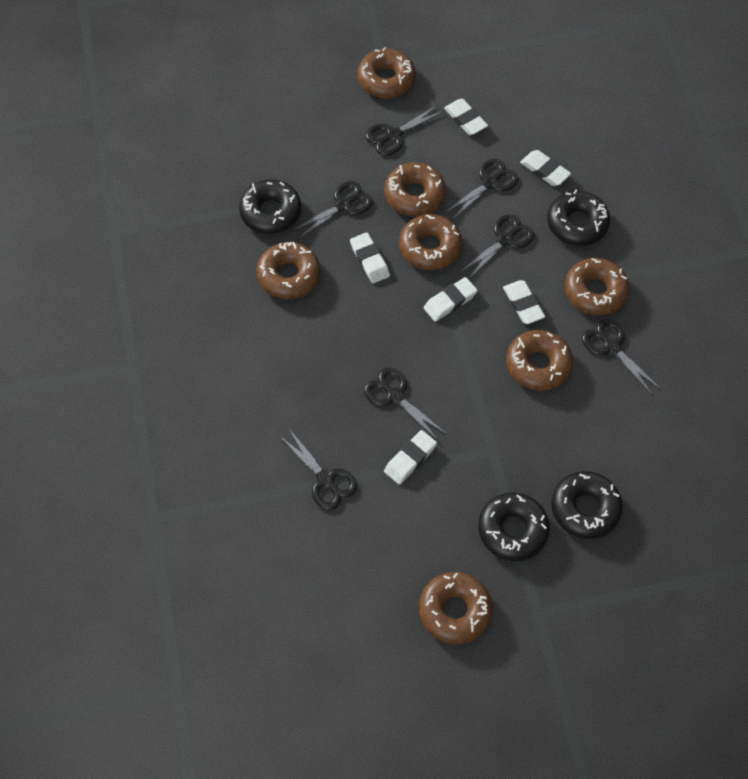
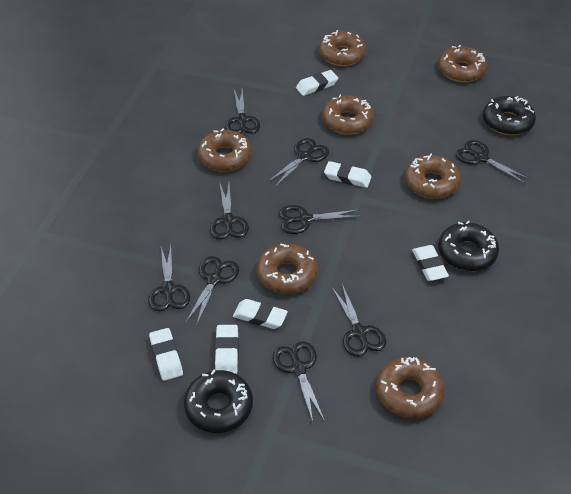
black donut: [239,179,301,234] [478,493,550,561] [547,190,610,246] [552,471,623,539] = 4 -> [184,369,253,433] [438,221,499,271] [483,96,536,135] = 3
black scissors: [281,429,358,510] [291,181,373,239] [364,368,447,440] [365,105,444,156] [444,159,519,220] [460,214,534,279] [582,319,661,394] = 7 -> [148,245,190,311] [186,256,239,326] [210,183,249,240] [226,89,260,134] [268,138,329,187] [273,341,325,422] [279,205,361,234] [332,284,386,357] [456,140,530,183] = 9

